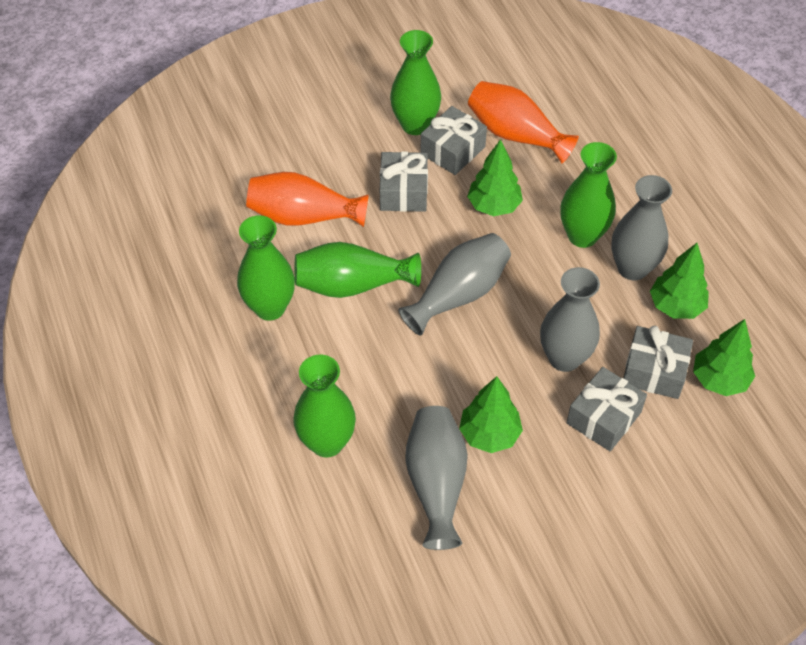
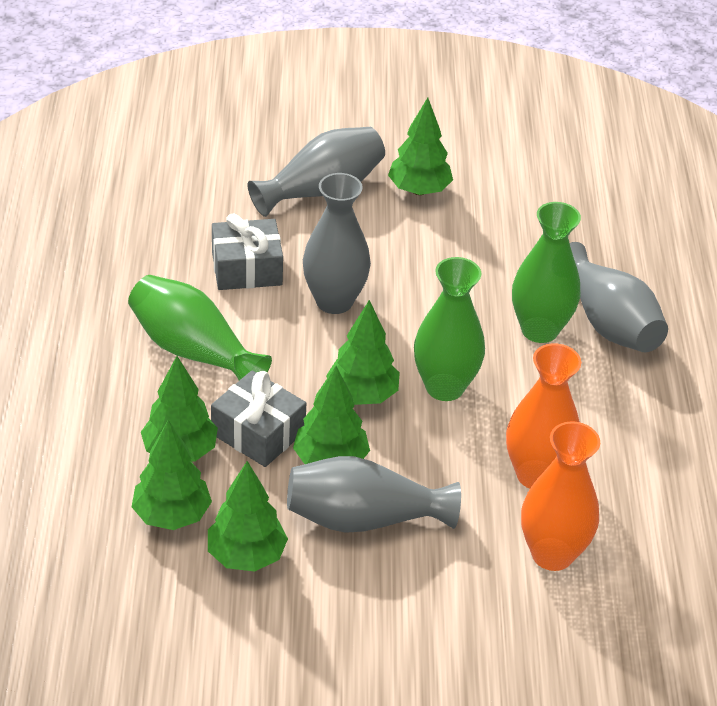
green tree: [459,376,523,453] [467,139,523,216] [650,243,709,319] [693,319,755,396] = 4 -> [132,420,212,530] [141,356,218,462] [208,461,288,572] [293,366,370,464] [326,300,400,405] [388,98,453,195] = 6
green vase: [237,215,295,321] [293,354,356,457] [295,242,421,298] [390,30,441,135] [560,142,617,248] = 5 -> [128,275,272,381] [414,257,485,401] [512,202,581,343] = 3
grey gift: [380,151,428,212] [420,106,487,175] [567,367,647,451] [624,326,693,399] = 4 -> [211,370,306,467] [212,214,283,290] = 2

